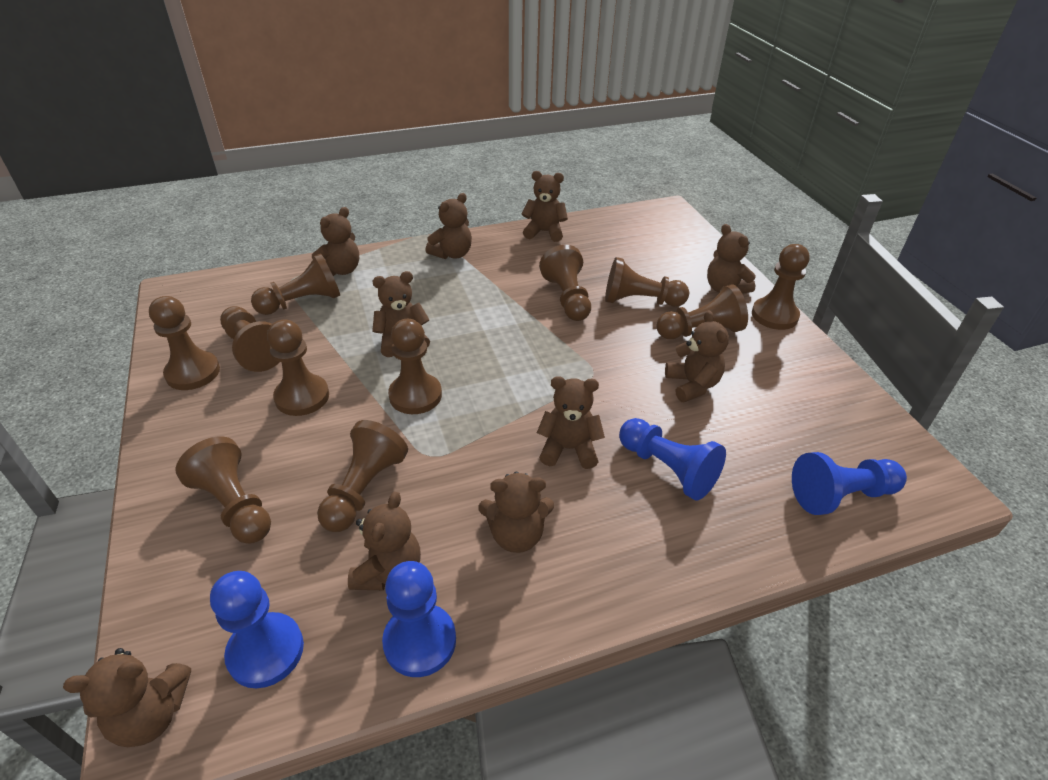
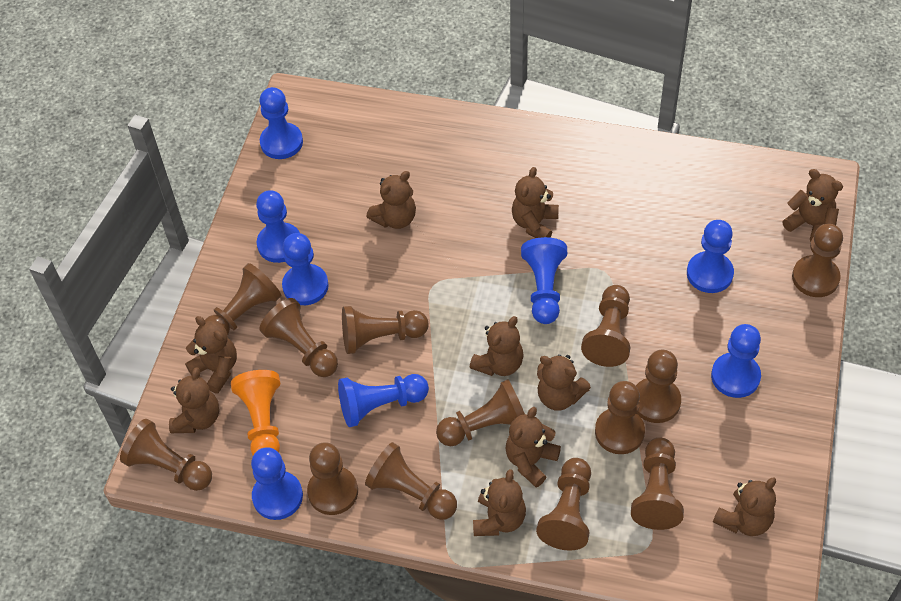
blue pawn: [210,571,304,688] [382,561,456,677] [619,418,726,500] [792,452,907,515] = 4 -> [251,447,303,520] [256,190,300,263] [259,87,303,159] [282,233,329,305] [338,374,429,427] [521,237,567,324] [687,220,734,293] [711,324,761,398] = 8
brown pawn: [149,296,220,390] [175,436,271,544] [220,306,279,372] [251,253,340,315] [267,320,329,416] [317,420,408,532] [388,319,442,414] [539,245,591,321] [605,257,689,307] [656,284,748,339] [752,244,810,330] = 11 -> [120,419,212,491] [205,263,281,336] [259,298,338,377] [307,442,358,515] [342,306,428,354] [365,442,457,520] [436,379,525,446] [536,458,591,551] [581,285,630,367] [595,381,645,454] [631,437,684,530] [636,350,681,423] [792,224,843,297] = 13
orange pawn: none = 0 -> [231,370,280,455] = 1

